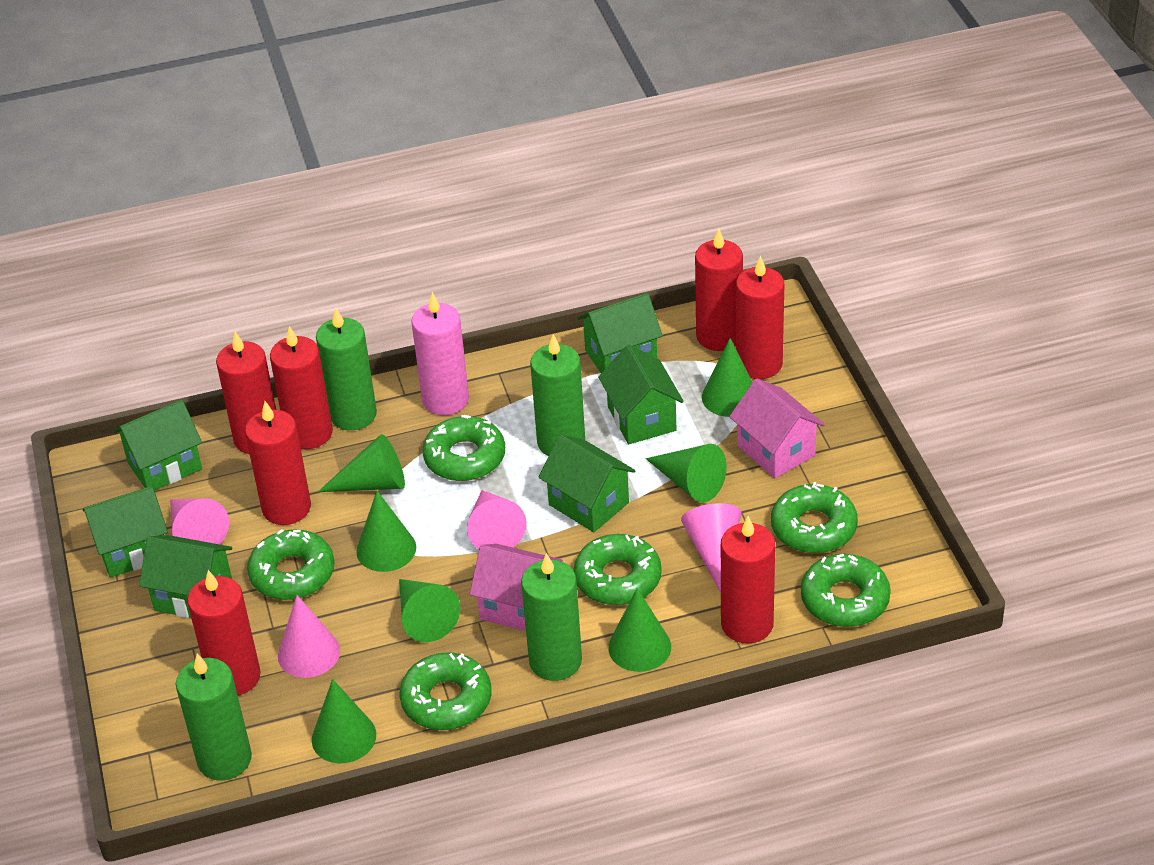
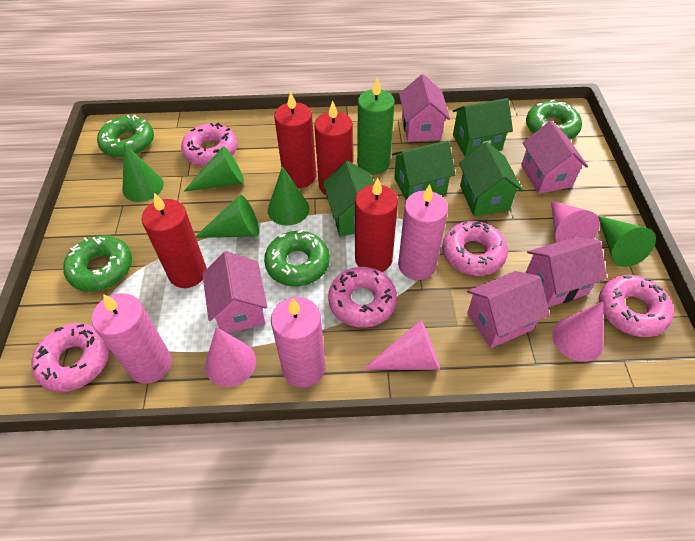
green candle: [176,653,252,781] [316,307,377,430] [521,553,582,681] [530,334,585,456] = 4 -> [357,78,395,174] = 1
green cone: [312,679,376,763] [318,434,405,492] [356,491,416,572] [399,579,460,642] [608,588,671,672] [645,444,727,502] [702,338,752,417] = 7 -> [123,143,164,202] [184,146,244,192] [195,195,259,238] [268,166,309,226] [598,216,656,267] = 5
green donut: [247,529,335,600] [399,652,491,730] [422,415,505,481] [574,534,662,605] [771,482,858,553] [801,554,891,627] = 6 -> [63,235,132,292] [97,115,154,158] [264,230,330,287] [526,100,582,140] = 4
green house: [83,486,168,578] [114,400,202,491] [139,535,232,618] [539,435,635,532] [577,293,663,373] [598,345,684,444] = 6 -> [323,161,374,237] [392,140,456,200] [453,98,513,157] [459,142,523,216] = 4
pink candle: [411,292,469,415] = 1 -> [91,293,172,384] [271,297,325,387] [398,184,448,280] = 3
pink donut: none = 0 -> [31,323,110,392] [181,123,238,166] [328,267,397,328] [442,221,508,276] [599,275,674,337] = 5
pink house: [470,544,563,631] [729,378,825,478] = 2 -> [202,251,267,333] [399,74,450,142] [467,271,550,348] [521,121,588,194] [526,237,607,307] = 5
red candle: [187,570,261,696] [216,332,276,454] [245,401,311,525] [270,326,333,449] [695,229,743,351] [721,516,775,644] [736,255,784,379] = 7 -> [142,193,207,288] [274,91,316,188] [314,101,353,196] [355,178,398,272] = 4

